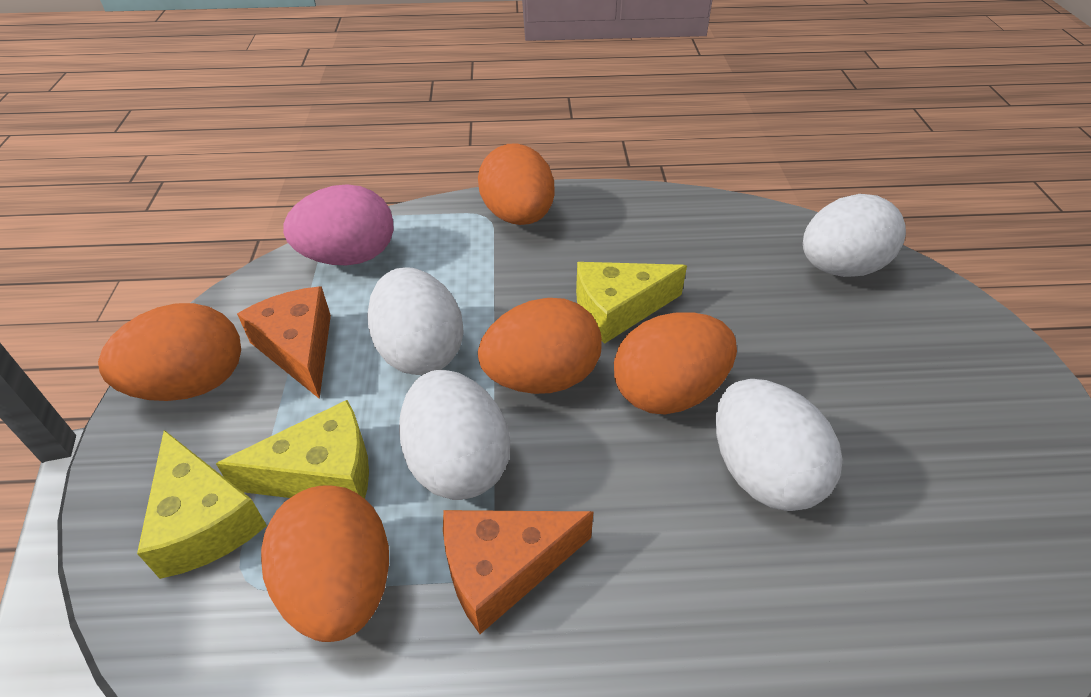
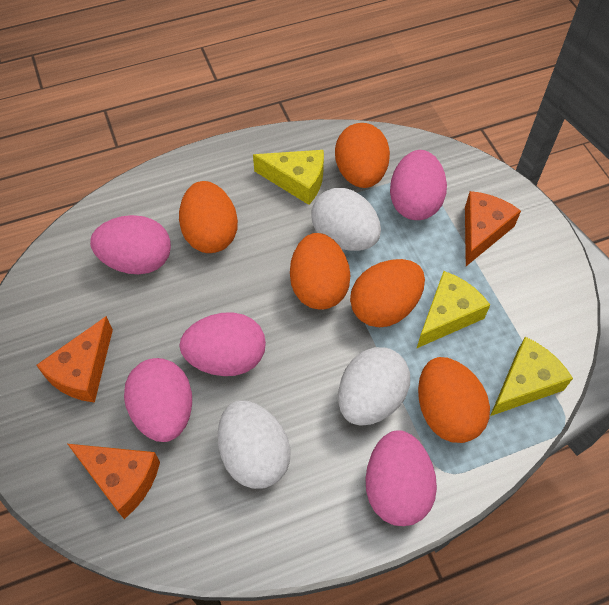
orange cheese: [237,286,331,399] [443,510,594,634] = 2 -> [36,316,113,403] [68,444,160,519] [465,191,521,266] = 3
pink egg: [283,184,394,265] = 1 -> [90,215,171,274] [124,358,192,442] [179,312,266,376] [366,430,437,526] [390,150,447,220] = 5
white egg: [367,267,464,375] [399,370,510,500] [716,379,843,511] [803,194,906,277] = 4 -> [218,400,291,489] [311,188,381,251] [338,347,410,426] = 3

